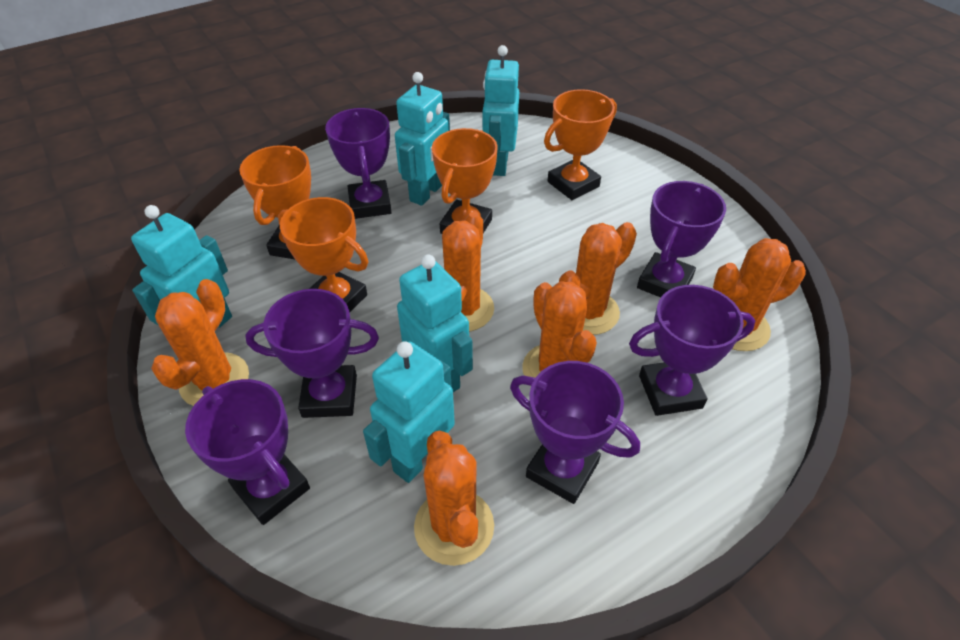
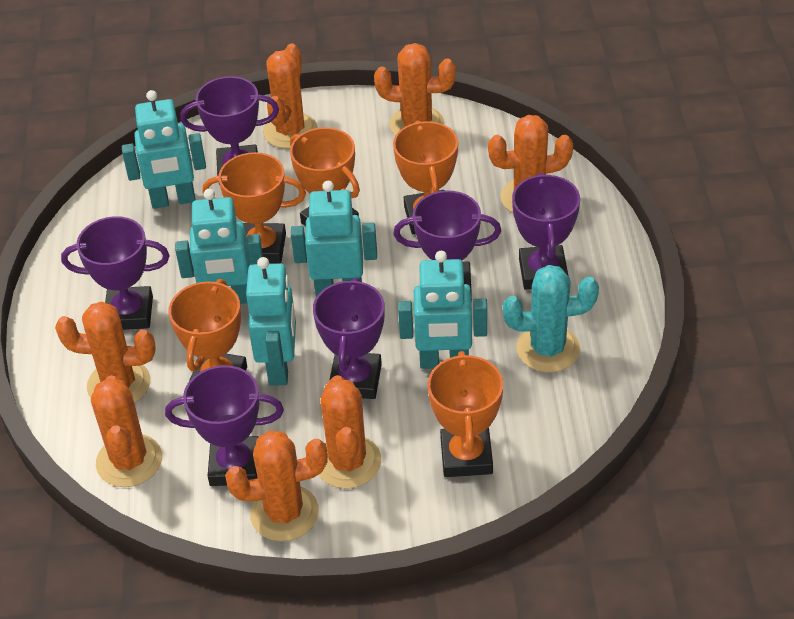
orange cactus: [151,279,249,406] [414,431,494,566] [442,212,494,332] [522,282,597,377] [559,222,637,335] [713,238,806,351] = 6 -> [55,302,156,403] [91,375,162,487] [225,430,328,541] [263,43,318,149] [319,375,381,489] [374,43,456,136] [488,115,573,213] = 7
orange trophy: [239,145,311,259] [278,197,368,312] [432,128,498,234] [544,89,617,200] = 4 -> [169,279,247,381] [202,152,306,264] [290,127,360,226] [393,120,458,234] [428,351,503,477] = 5
turquoise cactus: none = 0 -> [503,265,599,372] = 1

